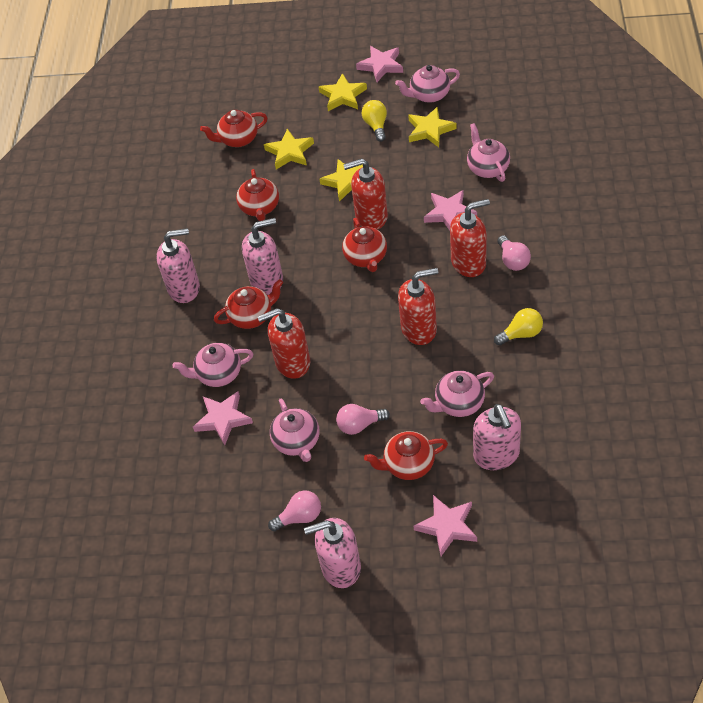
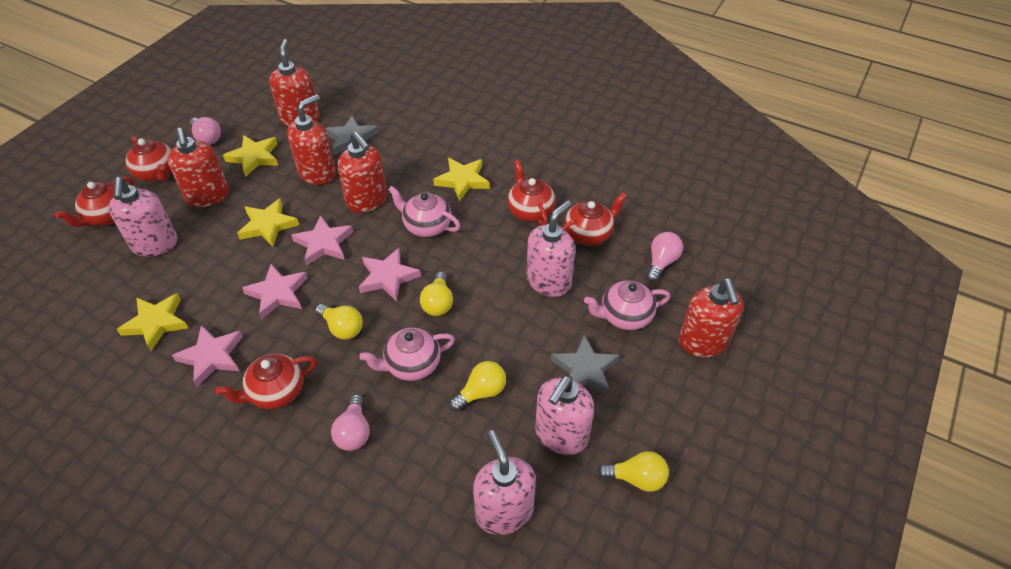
grey star: none = 0 -> [325,115,379,155] [551,335,620,395] = 2
pink teapot: [173,343,253,387] [270,399,320,462] [395,65,460,103] [420,370,494,417] [467,123,510,182] = 5 -> [360,327,455,381] [388,186,460,237] [584,280,671,330] = 3
red soap dispenser: [258,308,310,379] [343,158,388,230] [398,268,438,345] [450,199,490,277] = 4 -> [167,128,229,207] [269,39,320,126] [287,94,336,185] [337,132,387,212] [679,278,743,357] = 5
yellow light bulb: [361,100,387,142] [494,308,543,346] = 2 -> [315,304,363,340] [420,272,453,316] [449,361,506,411] [597,451,669,492] = 4

